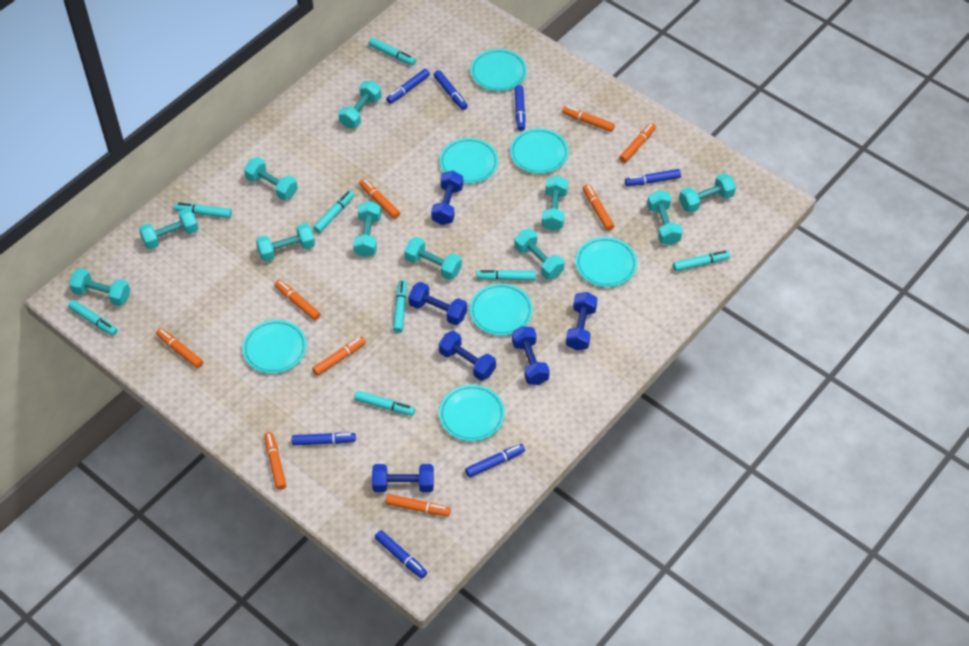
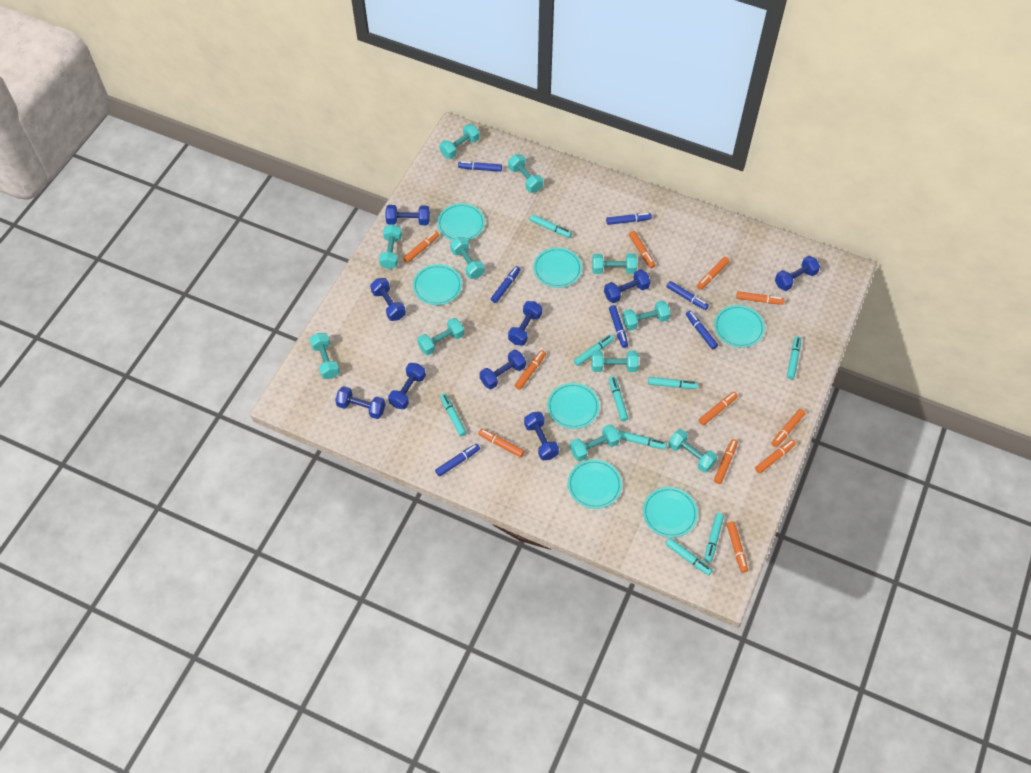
blue dumbbell: [372,464,434,492] [408,282,467,325] [431,171,463,225] [439,331,496,381] [512,326,550,385] [566,292,598,351] = 6 -> [335,386,385,419] [370,278,406,321] [385,205,430,225] [388,363,426,409] [480,350,526,389] [508,301,542,346] [524,412,559,460] [604,269,650,303] [775,256,820,291] = 9
orange marker: [156,328,203,368] [264,432,286,490] [275,280,321,320] [312,336,366,376] [359,179,400,219] [386,494,451,516] [562,106,615,132] [583,184,614,231] [619,123,656,163] = 9 -> [403,231,439,263] [478,429,524,458] [515,350,546,390] [629,231,655,268] [697,257,730,290] [699,392,738,425] [714,439,738,484] [727,521,748,573] [736,291,784,305] [755,439,796,473] [772,409,805,447] = 11
turquoise marker: [68,300,118,336] [174,202,232,218] [313,190,354,233] [354,391,415,416] [368,38,416,66] [393,280,407,333] [477,270,536,281] [673,250,730,271] = 8 -> [440,393,467,436] [530,214,572,238] [574,335,614,366] [609,376,628,421] [618,430,667,449] [648,377,698,389] [666,538,713,576] [704,513,724,563] [787,336,801,379] = 9

